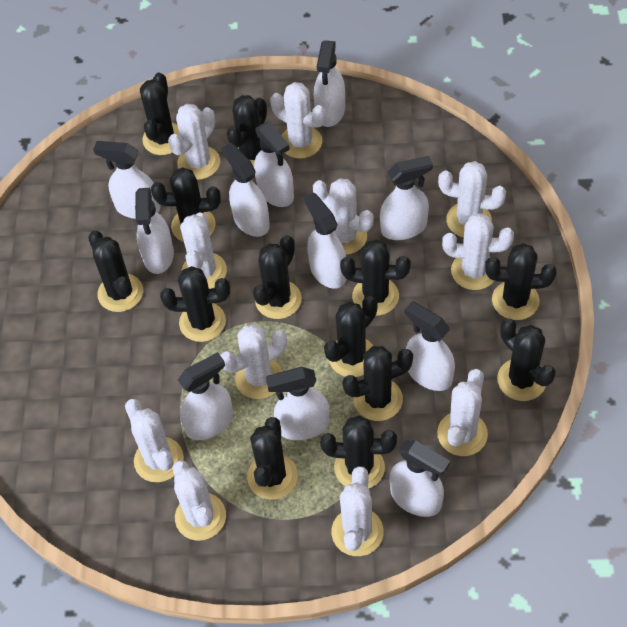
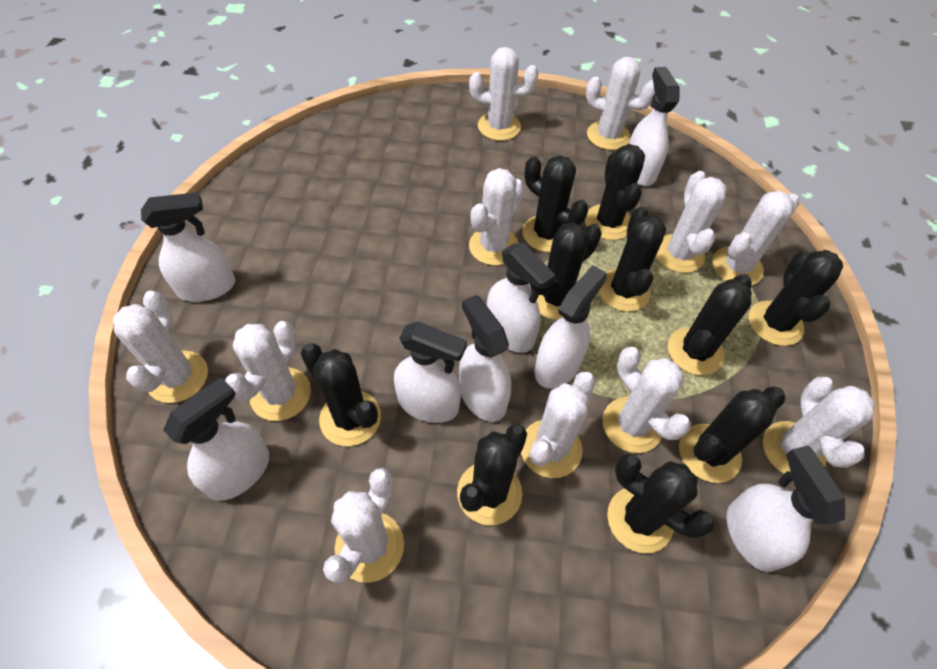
black cactus: [88,231,143,312] [140,73,180,155] [151,167,221,242] [160,266,230,342] [227,95,267,167] [247,417,298,499] [253,235,302,319] [320,415,397,489] [324,296,378,377] [340,239,411,316] [342,346,413,421] [485,243,557,320] [497,318,556,401] = 13 -> [301,343,381,446] [457,424,527,525] [522,155,588,252] [537,223,602,320] [585,144,645,240] [599,207,666,312] [607,453,715,553] [668,274,752,375] [679,386,786,483] [749,250,843,346] = 10
white spray bottle: [93,141,160,219] [135,188,174,274] [178,352,233,440] [222,143,270,237] [254,122,294,207] [266,367,329,440] [304,192,346,289] [314,40,345,127] [380,156,433,240] [390,440,450,517] [404,301,455,391] = 11 -> [141,192,235,302] [163,378,269,501] [394,321,467,423] [459,295,511,422] [487,243,556,353] [535,265,607,389] [629,67,680,186] [726,445,845,572] = 8

